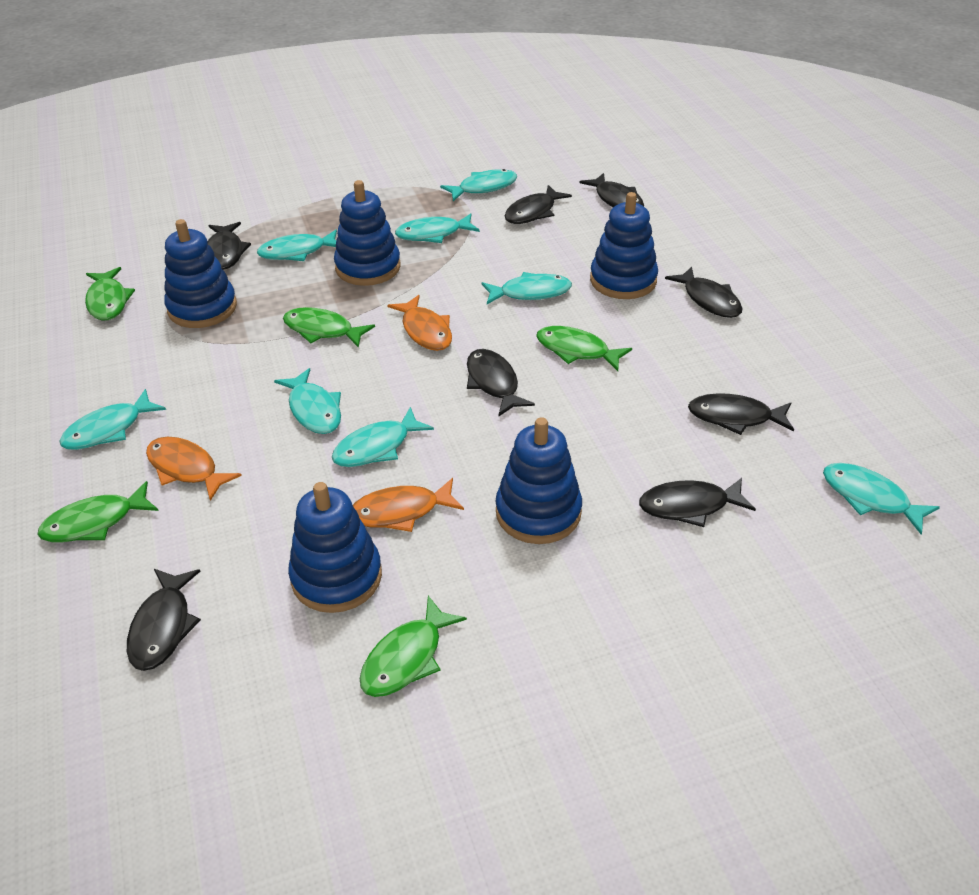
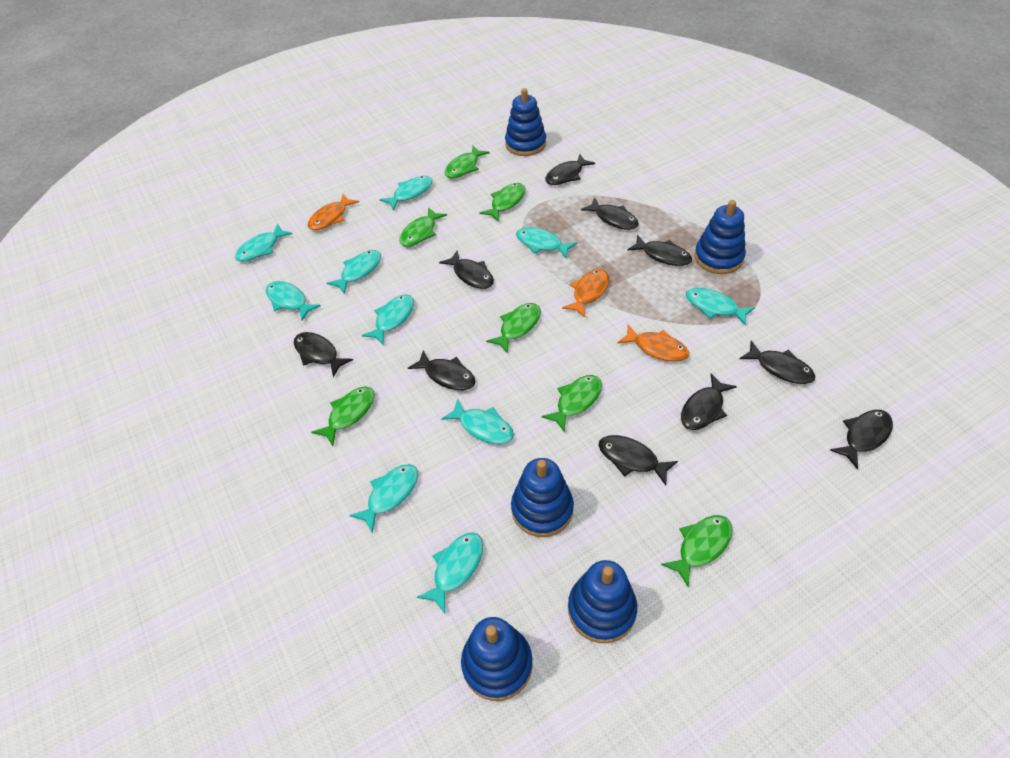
black fish: [127,569,201,671] [208,222,251,270] [467,349,535,416] [505,185,572,224] [580,173,644,207] [639,478,756,527] [665,266,742,318] [688,393,794,435] = 8 -> [294,332,353,377] [408,350,476,390] [439,251,494,289] [545,154,595,185] [581,198,639,230] [598,435,678,485] [627,235,692,266] [681,373,737,430] [739,341,815,384] [830,410,893,469] = 10
green fish: [37,481,159,542] [85,267,135,320] [283,307,375,348] [360,596,467,697] [536,326,632,371] = 5 -> [311,387,375,446] [399,207,447,247] [444,146,490,179] [480,183,526,222] [486,303,541,354] [541,375,602,433] [661,515,733,587] = 7
turquoise fish: [59,389,166,450] [257,230,337,261] [274,368,341,434] [332,407,434,467] [395,214,480,243] [440,169,517,201] [481,272,572,304] [823,463,940,534] = 8 -> [235,223,292,262] [266,281,321,320] [326,250,381,294] [349,464,418,533] [362,294,414,346] [380,176,432,211] [417,532,483,613] [441,398,514,444] [516,227,577,259] [686,288,755,326] = 10

